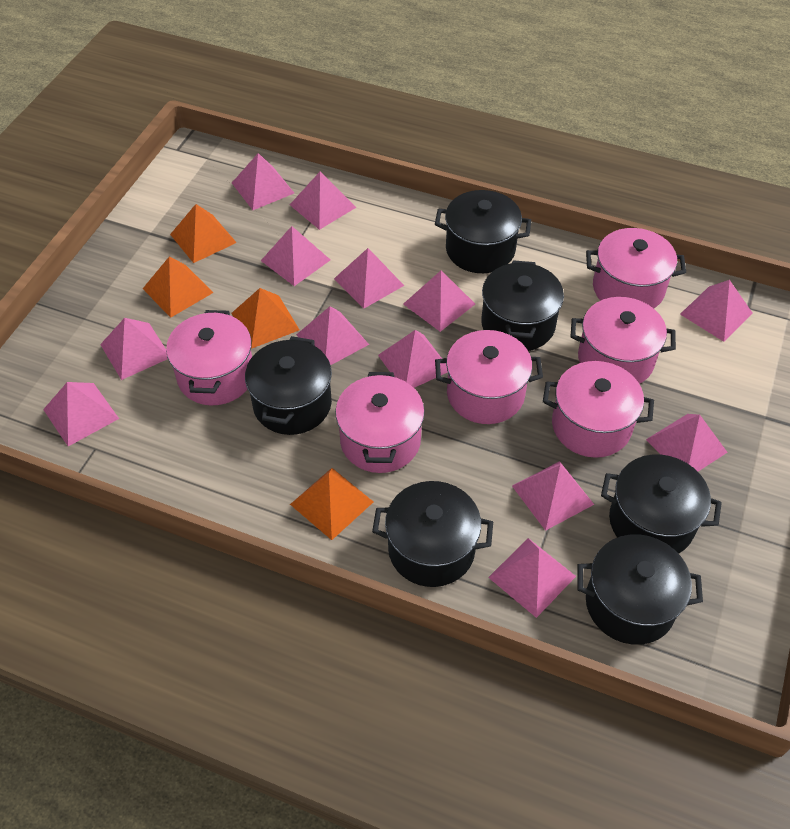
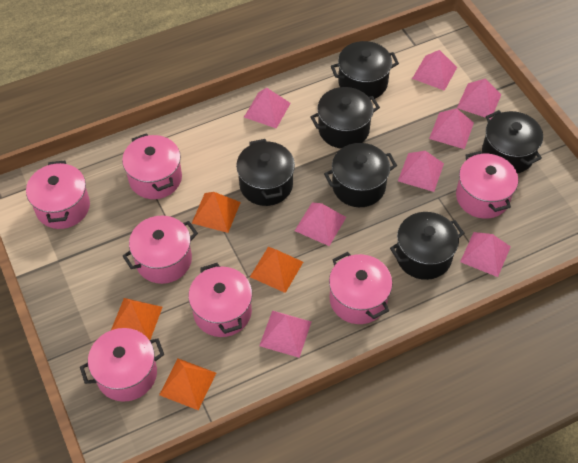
pink pot: [166,310,252,405] [335,372,425,473] [435,330,543,424] [543,361,654,458] [570,297,676,384] [586,228,686,308] = 6 -> [26,161,90,229] [80,328,164,402] [122,133,182,199] [123,216,198,284] [188,263,252,337] [329,252,392,324] [456,151,518,219] = 7
pink pyramid: [43,382,119,446] [100,318,168,380] [232,153,294,210] [261,226,330,286] [290,172,356,230] [296,306,369,365] [334,248,404,309] [378,330,448,388] [403,270,475,332] [488,538,576,618] [512,461,594,531] [646,414,728,471] [680,280,753,342] = 13 -> [244,88,291,129] [259,311,311,358] [295,202,346,246] [398,151,444,192] [412,50,457,91] [429,108,474,149] [457,79,502,119] [460,232,511,277] = 8

